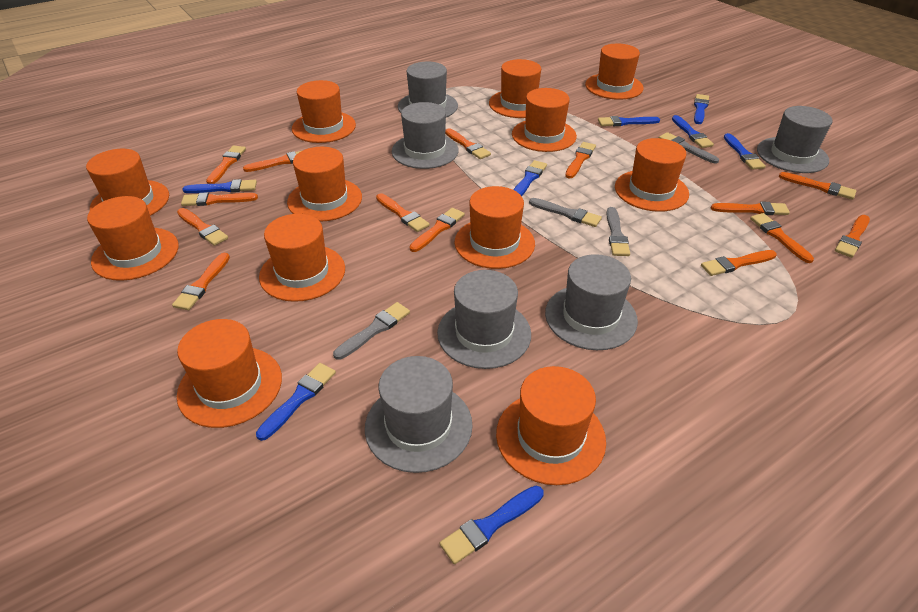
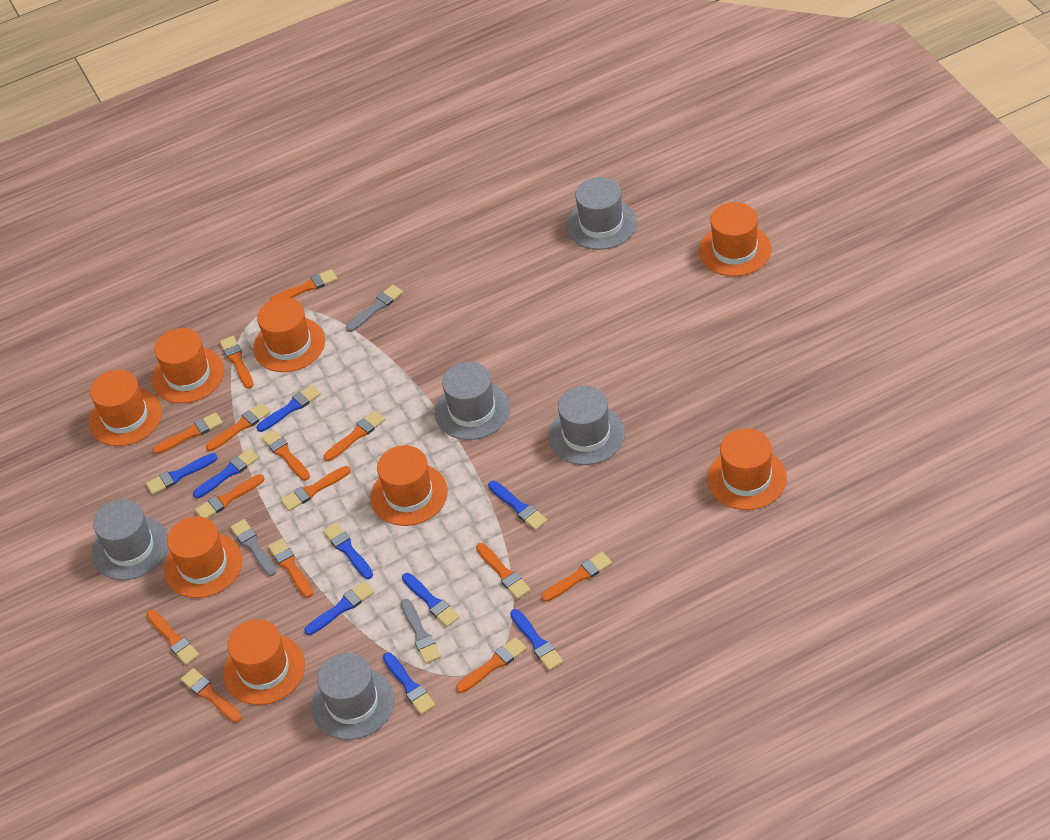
blue brush: [182,179,257,193] [256,363,336,441] [440,486,544,564] [513,160,547,196] [598,116,660,126] [672,115,714,148] [694,94,709,124] [724,133,766,170] = 8 -> [146,453,218,495] [193,448,259,498] [257,385,321,432] [304,581,374,635] [323,523,373,579] [383,652,436,715] [402,573,460,627] [488,481,547,530] [510,609,563,671] = 9
grey brush: [333,302,410,360] [529,198,602,227] [606,207,630,256] [659,132,719,163] = 4 -> [230,519,276,576] [346,285,403,332] [401,599,441,664] = 3
grey hat: [365,356,473,473] [392,102,459,169] [398,62,458,117] [437,270,531,369] [545,254,638,350] [757,106,832,173] = 6 -> [92,499,168,580] [311,653,395,740] [435,362,510,440] [548,386,625,465] [566,177,637,250] = 5
orange hat: [86,149,169,216] [87,196,179,281] [177,319,282,428] [259,214,345,302] [287,147,362,222] [292,80,356,143] [454,186,535,269] [489,59,541,118] [496,366,606,485] [512,88,577,152] [585,44,644,100] [615,138,689,212] = 12 -> [89,370,162,446] [152,328,224,404] [164,516,242,598] [223,619,305,705] [253,297,325,372] [370,445,448,526] [699,202,772,277] [707,428,787,510] = 8

